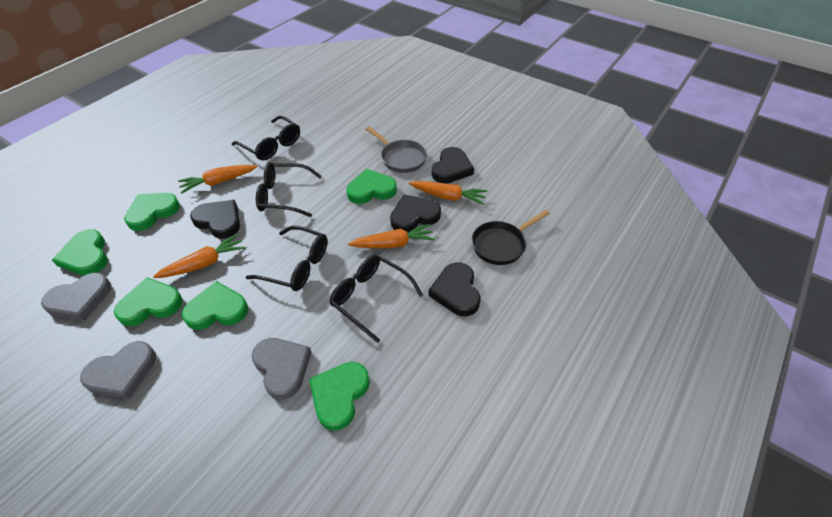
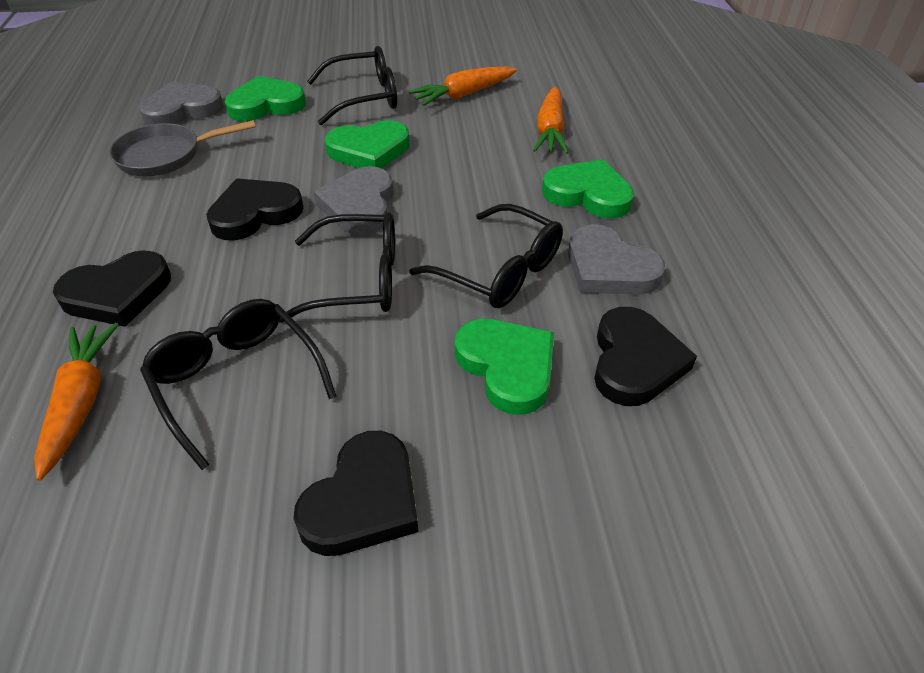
black pan: [472,210,550,265] = 1 -> none = 0
green heart: [52,229,108,275] [114,277,183,326] [124,193,180,231] [182,281,248,330] [309,362,370,431] [347,169,397,204] = 6 -> [225,76,306,121] [325,120,410,169] [455,319,554,415] [542,159,634,219] = 4
orange carrot: [153,234,245,278] [178,165,257,193] [348,224,435,248] [409,181,487,205] = 4 -> [34,323,119,481] [409,67,517,106] [533,87,569,154] = 3

